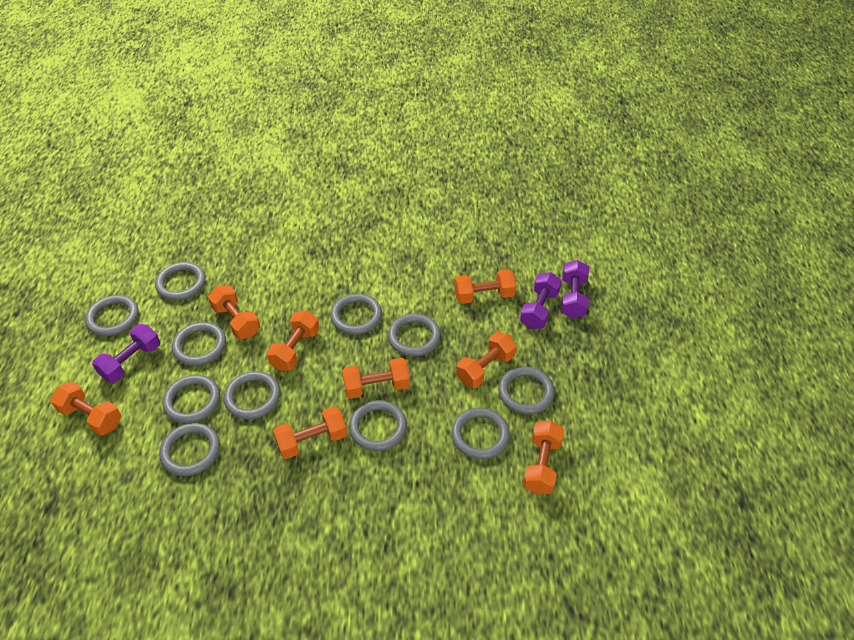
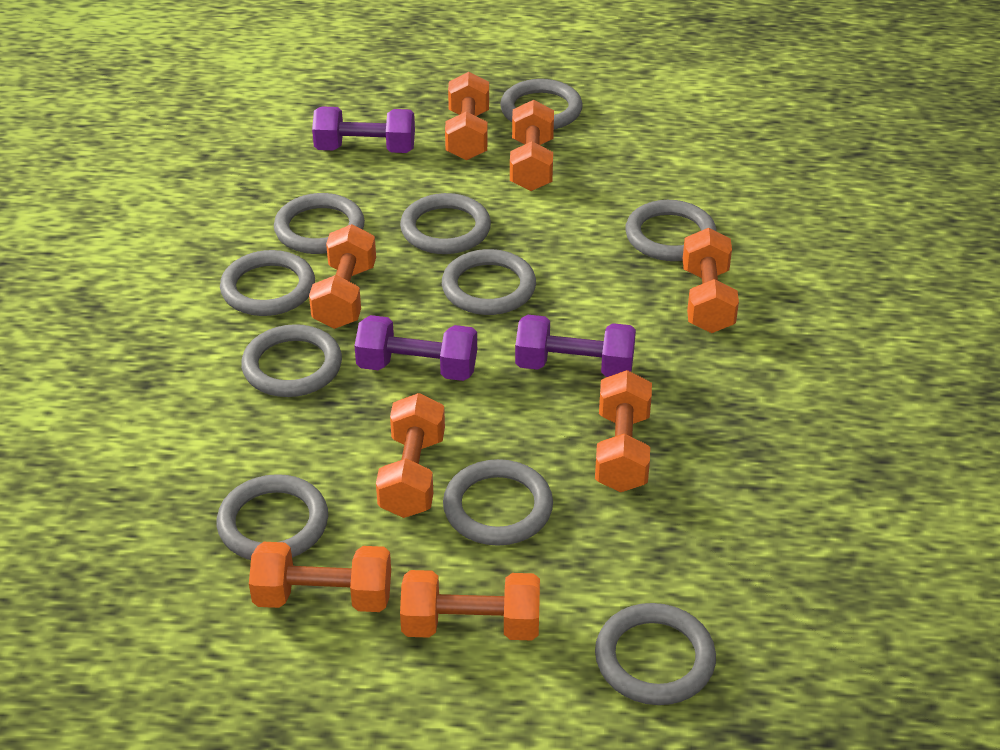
grey ring: [85,295,138,336] [155,262,206,300] [159,423,220,476] [162,375,220,423] [172,322,226,366] [224,371,280,420] [331,294,382,335] [349,400,407,451] [388,314,441,356] [451,408,510,459] [498,367,555,414] = 11 -> [217,474,328,560] [220,250,315,316] [241,324,342,397] [274,193,365,254] [400,193,491,254] [442,249,536,315] [443,459,553,546] [500,79,583,129] [595,603,716,705] [625,200,717,261] = 10

